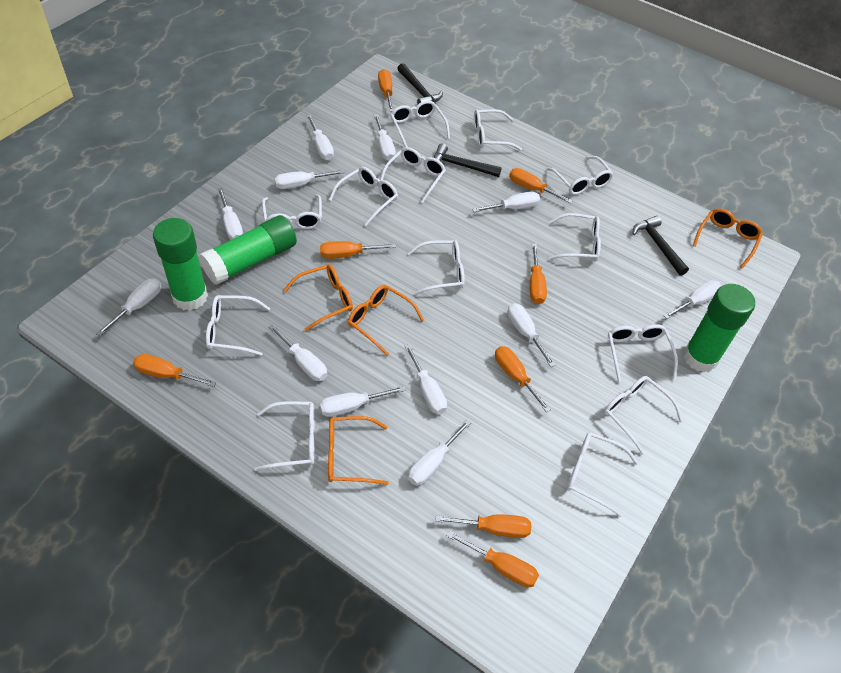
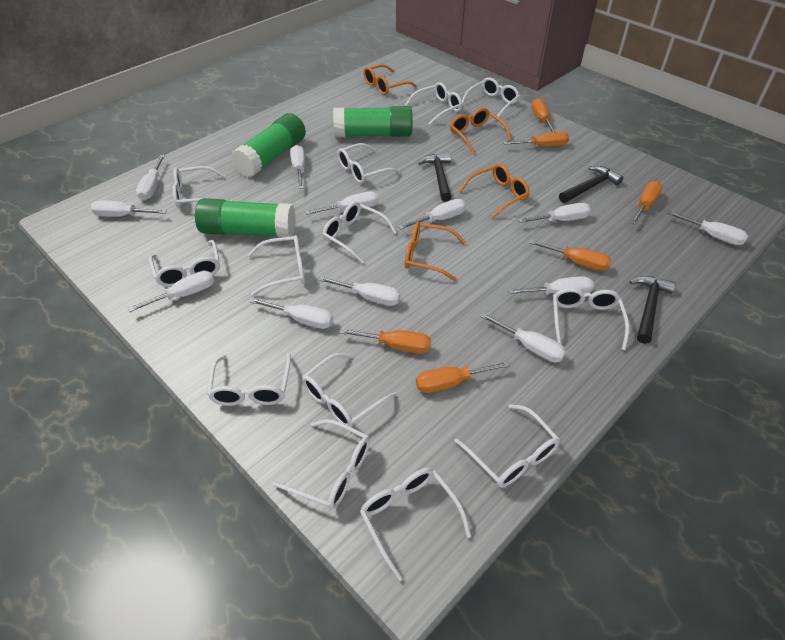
orange screwdriver: [133,354,217,387] [320,241,396,259] [378,69,394,112] [435,514,531,538] [447,531,539,587] [495,346,551,412] [509,168,573,204] [530,244,547,304] = 8 -> [339,328,431,354] [416,361,510,393] [503,132,569,147] [529,240,611,271] [531,98,556,132] [631,181,663,225] = 6

